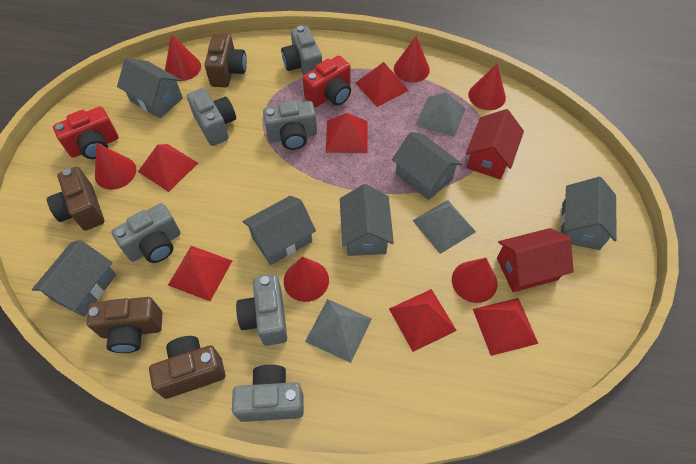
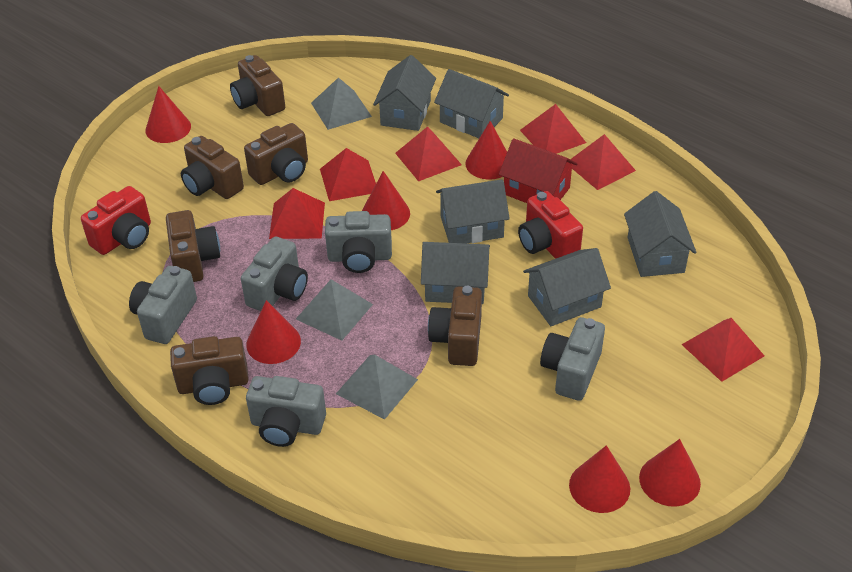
brown camera: [47,167,104,231] [86,297,162,353] [149,336,225,399] [204,33,247,87] = 4 -> [166,210,220,282] [170,336,249,405] [181,136,244,199] [230,55,285,116] [244,123,308,185] [428,286,482,366] = 6
grey camera: [111,203,181,263] [187,88,236,146] [232,365,304,422] [236,274,287,346] [263,100,317,150] [281,26,322,76] = 6 -> [129,266,197,344] [241,237,308,311] [246,376,326,447] [325,211,392,273] [540,317,605,401] = 5
red house: [466,109,524,179] [497,228,574,292] = 2 -> [499,138,578,203] = 1

